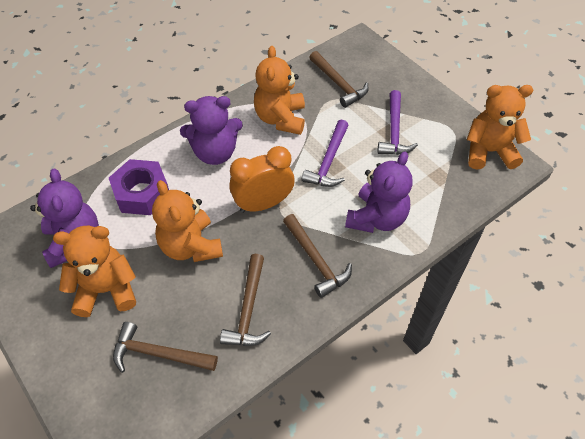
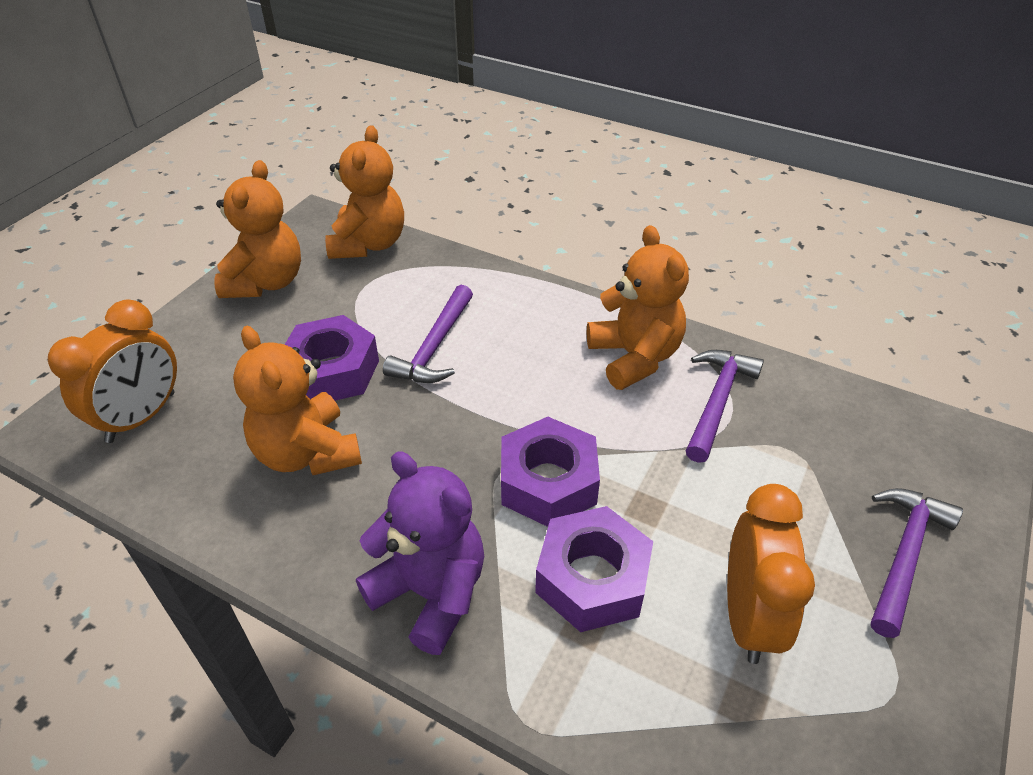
brown hammer: [113,322,218,373] [220,254,271,346] [283,214,352,298] [309,51,368,108] = 4 -> none = 0
orange clock: [229,146,295,213] = 1 -> [48,300,177,443] [727,484,815,664] = 2
purple hammer: [302,120,349,187] [377,90,418,155] = 2 -> [383,285,473,383] [686,350,764,463] [871,488,963,638] = 3
purple nut: [109,159,169,215] = 1 -> [285,315,379,401] [501,417,600,527] [535,506,653,632] = 3
purple teddy bear: [30,169,99,268] [180,96,243,165] [345,152,413,233] = 3 -> [356,451,484,655] = 1

